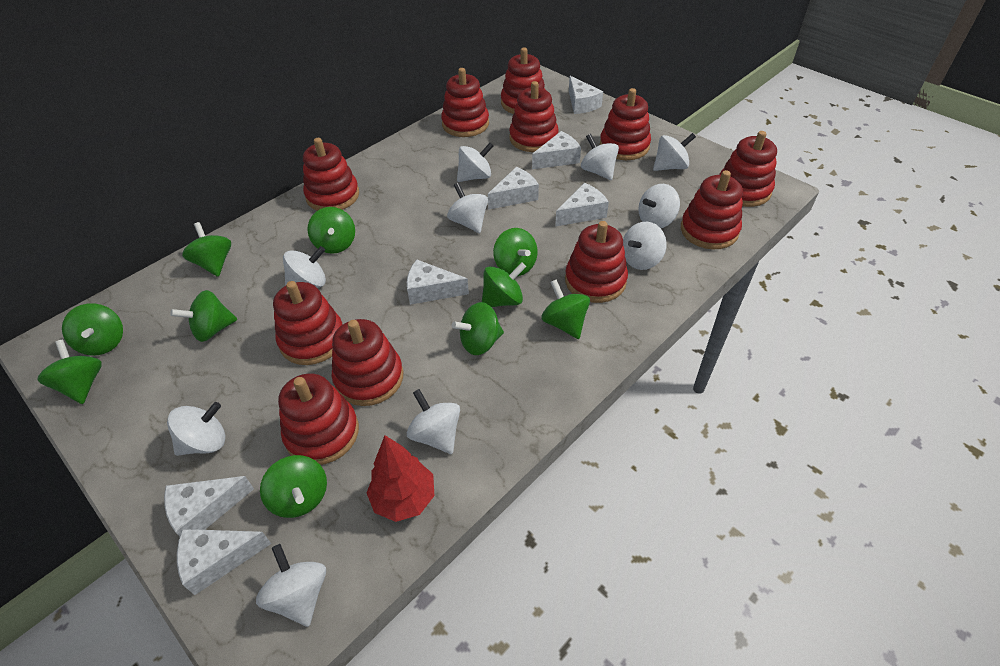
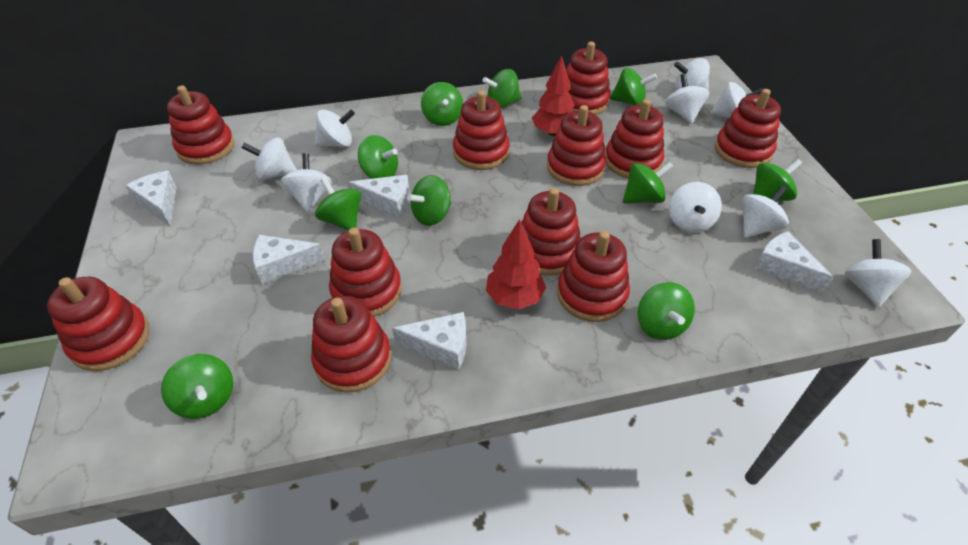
red tree: [367,435,435,522] = 1 -> [486,219,546,309] [532,55,575,136] = 2
white cheese: [164,476,254,536] [177,529,271,595] [407,260,469,305] [488,167,539,210] [532,131,581,169] [555,183,609,227] [569,76,603,114] = 7 -> [125,171,177,226] [253,235,325,284] [348,175,410,219] [392,312,466,370] [754,231,833,293] = 5
white spinning top: [167,402,225,456] [256,544,326,627] [283,246,326,288] [407,389,460,454] [447,183,488,233] [457,142,494,182] [581,134,619,180] [623,222,667,270] [638,184,680,228] [653,133,696,171] = 10 -> [241,137,297,180] [281,153,332,213] [315,109,355,147] [666,73,709,124] [669,182,722,233] [674,58,710,91] [710,82,762,118] [741,186,789,238] [845,239,911,308] = 9

